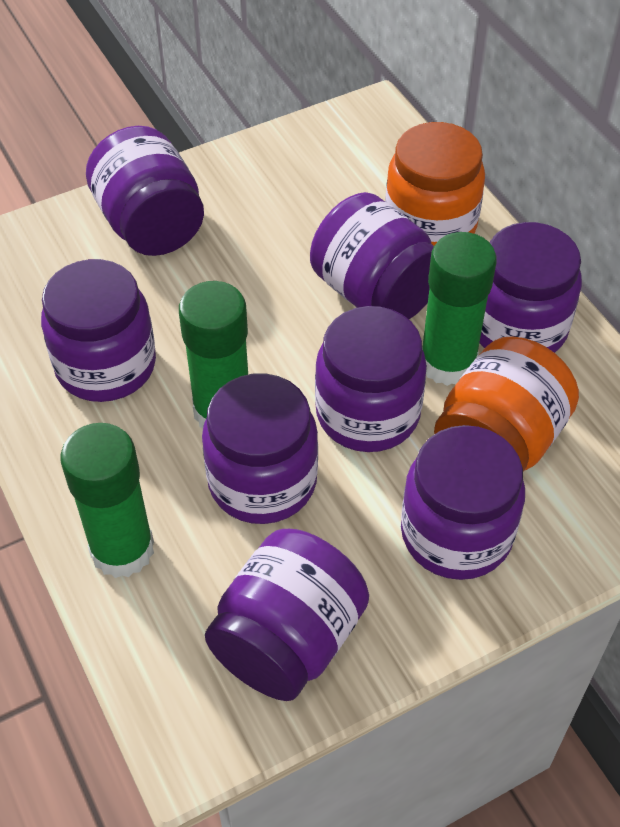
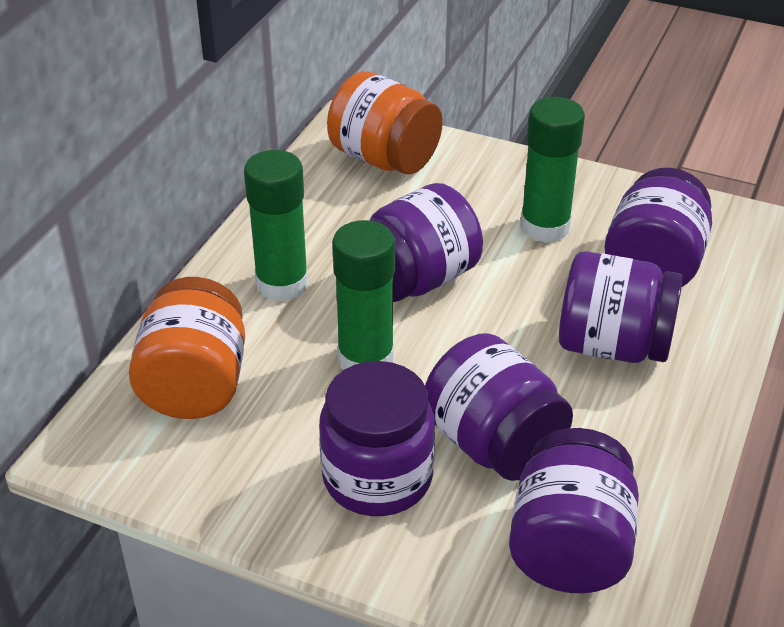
purple jar: [41,259,156,402] [86,126,204,256] [202,373,318,524] [205,529,369,701] [310,192,434,319] [315,306,427,452] [401,425,525,580] [480,222,582,353] = 8 -> [319,361,435,516] [369,183,483,302] [425,333,573,481] [509,428,639,593] [559,251,683,363] [605,168,712,287] = 6

